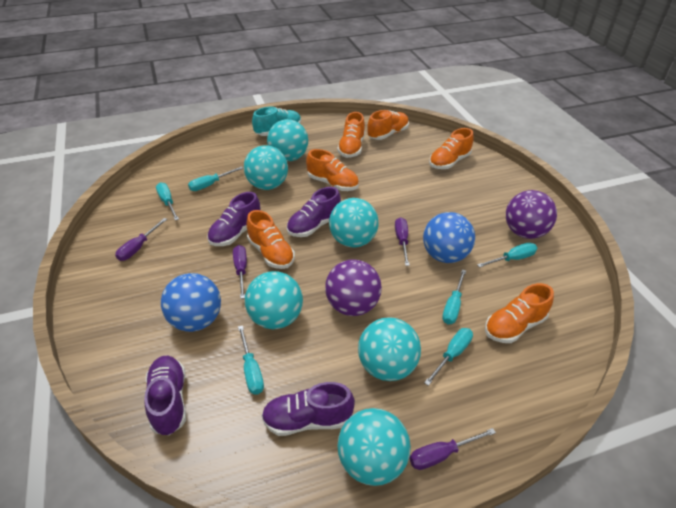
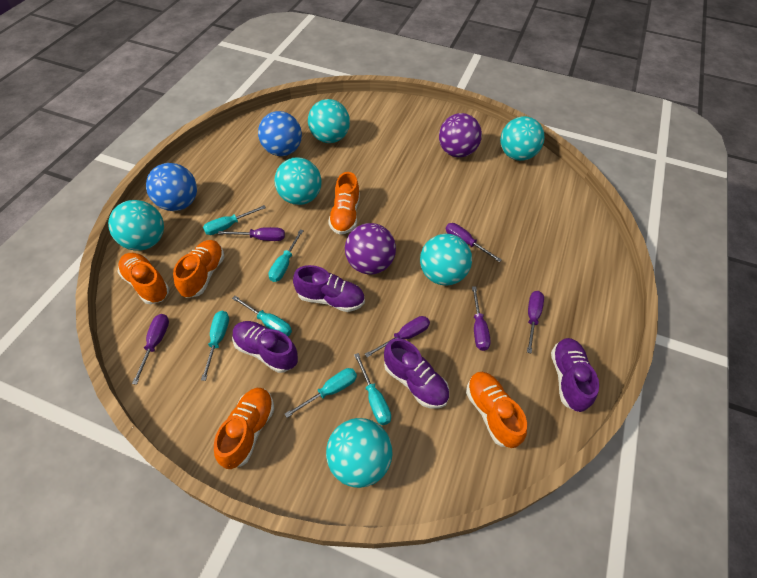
orange shoe: [247,210,295,269] [306,149,359,191] [337,112,365,158] [367,110,409,140] [429,128,474,169] [485,283,554,343] = 6 -> [118,253,170,304] [173,240,224,298] [214,388,274,469] [328,172,360,235] [466,372,527,448] = 5
purple screwdriver: [115,218,167,261] [233,245,247,299] [395,217,410,266] [410,428,496,470] = 4 -> [132,314,169,385] [218,227,285,241] [365,316,430,358] [446,223,502,262] [472,287,491,351] [527,291,544,353] = 6
turquoise shoe: [252,107,301,136] = 1 -> none = 0

